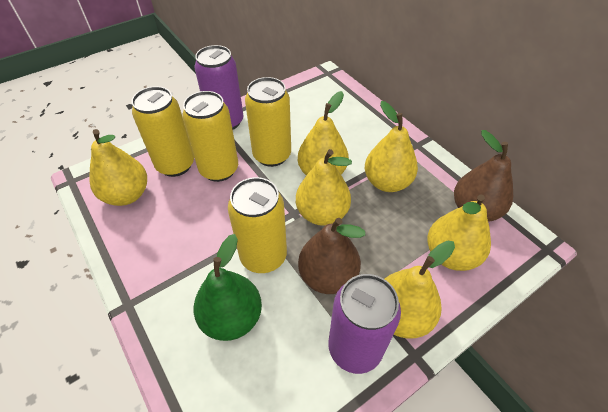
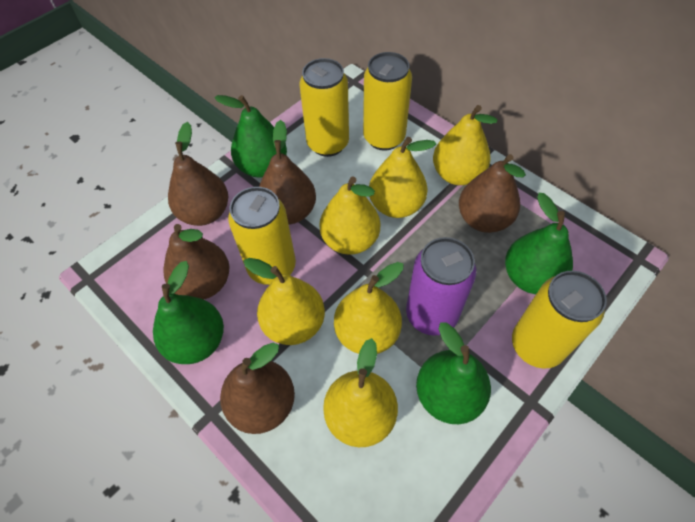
brown pear: [298,218,365,294] [454,130,513,222] = 2 -> [163,224,229,300] [168,122,228,226] [220,342,295,434] [259,120,316,225] [459,154,526,233] = 5
green pear: [194,234,262,341] = 1 -> [153,261,224,364] [215,95,287,178] [416,323,491,424] [505,193,573,294] = 4
purple can: [194,45,244,130] [328,274,401,374] = 2 -> [406,237,476,336] = 1

